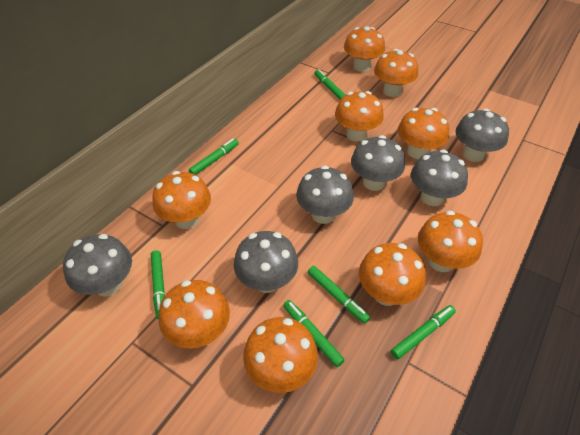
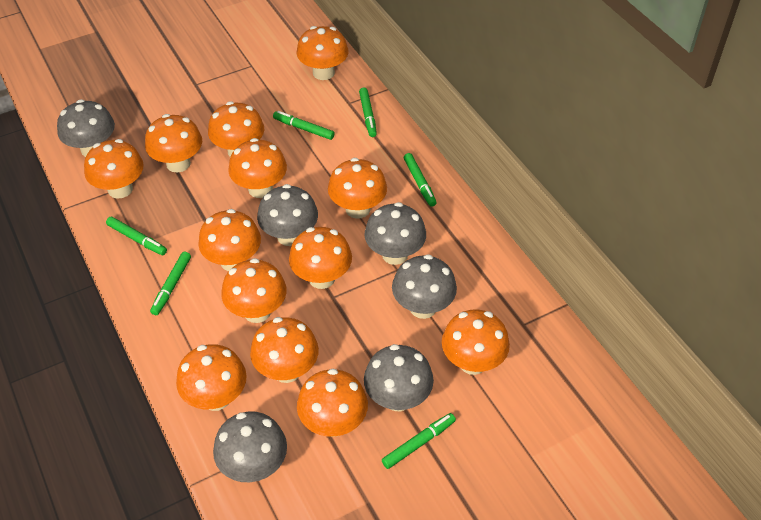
orange mushroom: [152,171,211,229] [159,280,230,348] [243,317,318,393] [335,91,384,142] [344,26,385,72] [359,243,426,306] [374,49,418,97] [398,108,449,159] [418,210,483,272] = 9 -> [84,139,144,199] [145,114,202,173] [176,344,247,411] [198,209,261,271] [208,101,264,157] [221,258,287,323] [228,138,287,198] [250,317,319,383] [289,227,352,289] [297,26,348,80] [297,369,368,437] [328,158,387,218] [442,309,510,375] = 13

